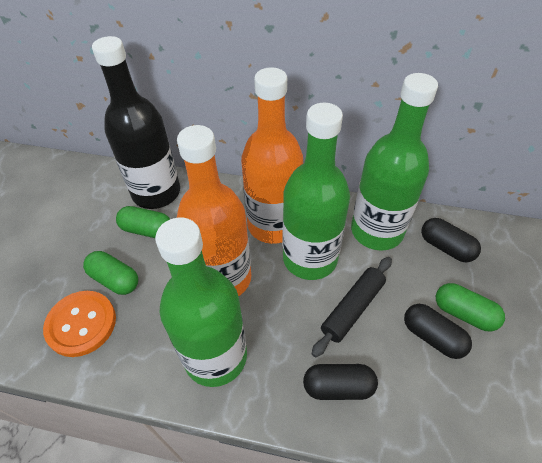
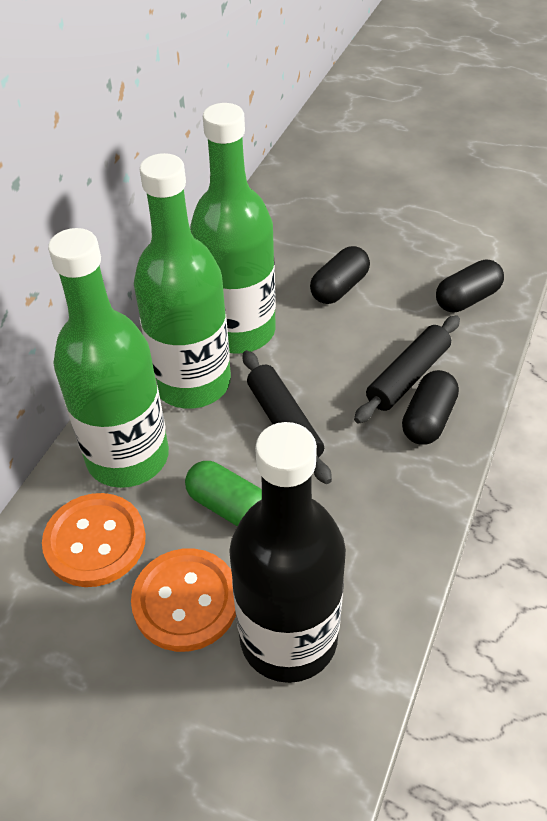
black rolling pin: [312,257,392,357] = 1 -> [243,350,332,484] [354,315,460,424] = 2
green capsule: [83,251,138,295] [116,206,170,238] [436,283,505,331] = 3 -> [185,461,262,526] = 1
orange bottle: [177,125,251,296] [241,67,303,244] = 2 -> none = 0
orange button: [43,291,116,357] = 1 -> [42,493,146,587] [131,548,236,652] = 2

